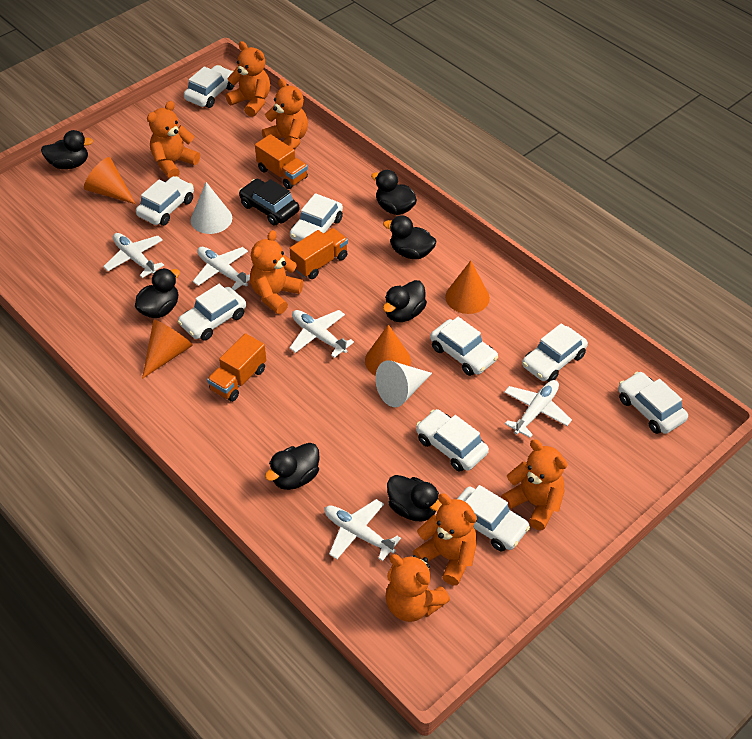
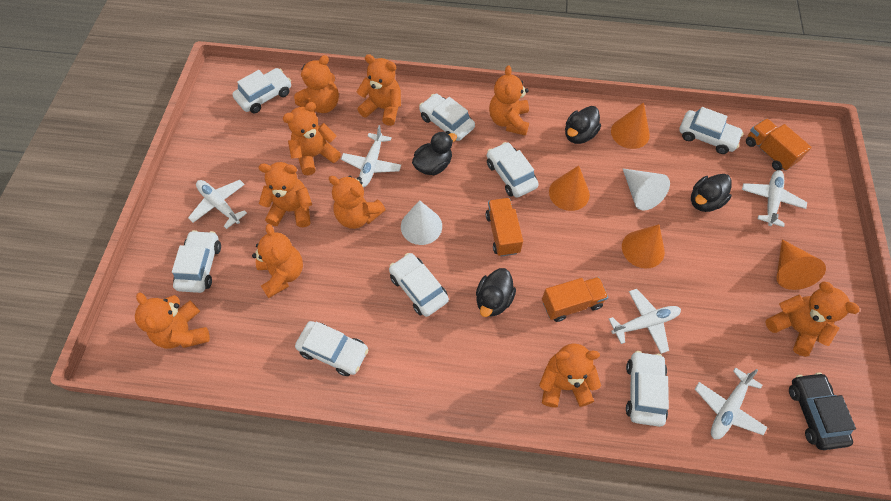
black duck: [41,130,93,169] [135,268,180,318] [265,443,320,490] [371,170,417,215] [383,215,436,259] [383,280,427,322] [387,475,442,521] = 7 -> [412,131,457,175] [476,268,516,317] [565,106,601,144] [691,174,732,212] = 4
orange teddy bear: [147,101,200,179] [225,41,270,117] [250,230,303,314] [262,78,308,149] [385,554,450,622] [413,494,477,585] [501,439,568,530] = 7 -> [135,293,210,349] [252,224,303,298] [259,162,312,227] [283,102,341,175] [294,55,339,113] [329,176,386,229] [357,54,401,126] [489,65,529,136] [539,343,601,408] [765,281,860,357] = 10
white car: [136,176,194,226] [178,284,246,341] [184,65,235,108] [290,193,343,242] [416,409,489,472] [430,317,498,376] [457,485,530,552] [522,323,588,382] [618,372,688,434] = 9 -> [172,230,221,293] [232,68,291,113] [295,321,368,376] [389,253,449,317] [419,94,475,141] [487,142,539,198] [626,351,669,427] [679,107,744,154] = 8

